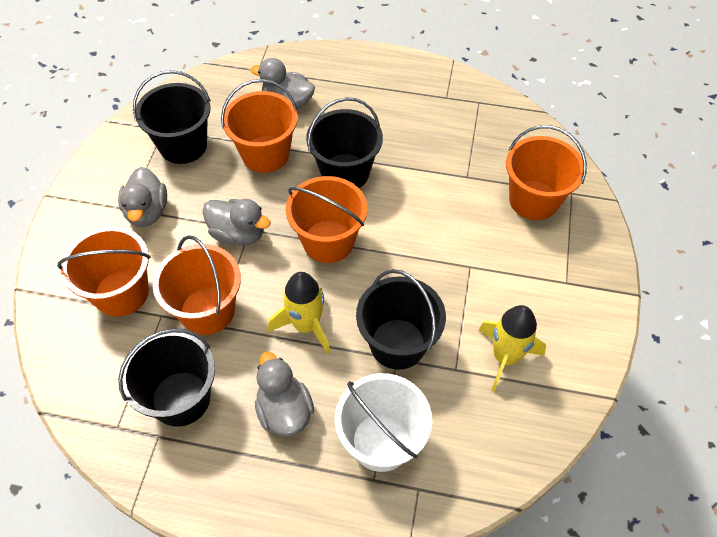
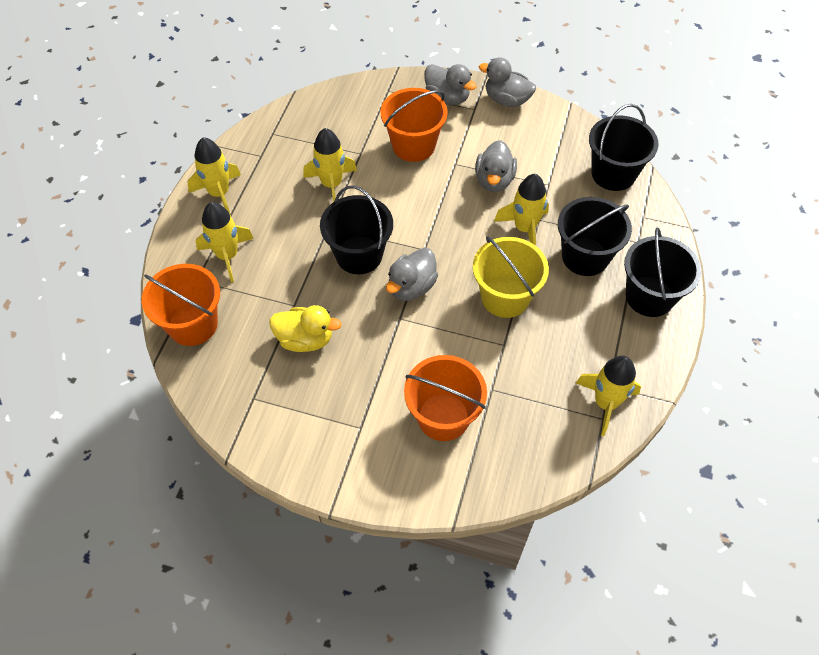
orange bucket: [57,226,151,317] [153,235,241,335] [221,79,298,173] [286,176,367,263] [506,125,587,220] = 5 -> [142,264,220,346] [380,88,448,162] [404,355,487,441] = 3
white bucket: [335,373,432,472] = 1 -> none = 0
yellow bucket: none = 0 -> [473,236,549,318] = 1
yellow duck: none = 0 -> [269,305,342,352] = 1
yellow rocket: [268,272,330,354] [479,305,546,391] = 2 -> [187,137,241,214] [196,202,254,282] [303,128,357,202] [494,174,549,245] [576,356,641,436] = 5

